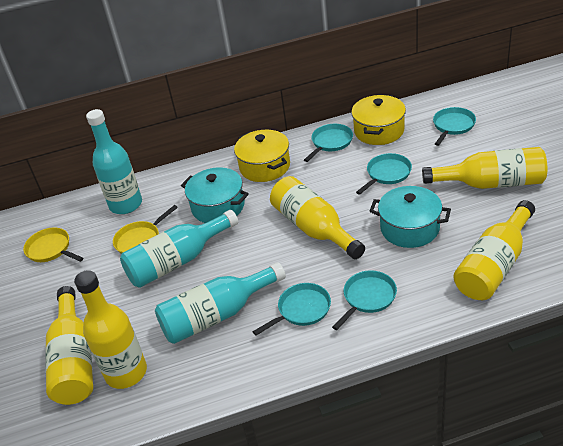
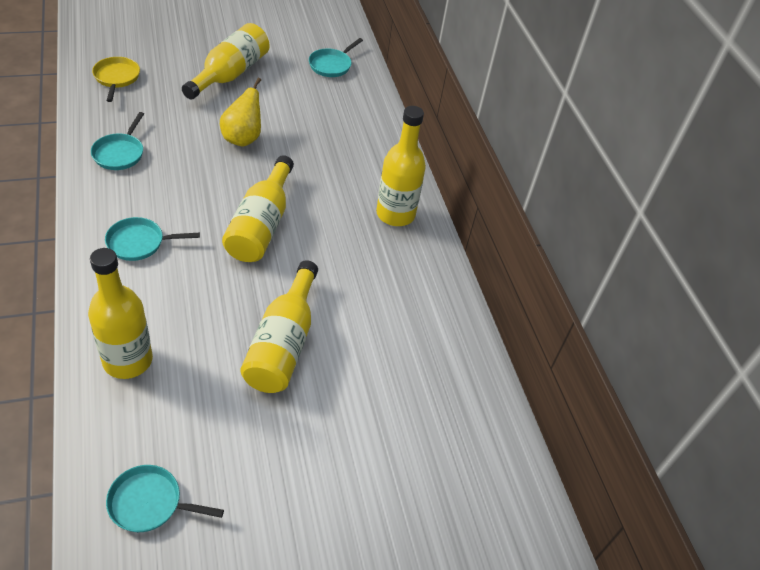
turquoise bottle: [86,109,142,214] [120,210,238,288] [155,262,286,344] = 3 -> none = 0
turquoise pan: [253,283,331,336] [304,124,353,162] [332,270,397,330] [356,153,412,195] [433,107,476,146] = 5 -> [91,112,144,170] [105,217,200,261] [106,465,224,532] [309,38,363,77] = 4
turquoise pot: [181,167,249,223] [370,186,451,248] = 2 -> none = 0
yellow pan: [23,228,84,262] [113,205,178,254] = 2 -> [92,57,140,102] = 1
yellow pear: none = 0 -> [220,78,261,147] = 1
yellow pot: [234,130,290,182] [351,94,406,145] = 2 -> none = 0

